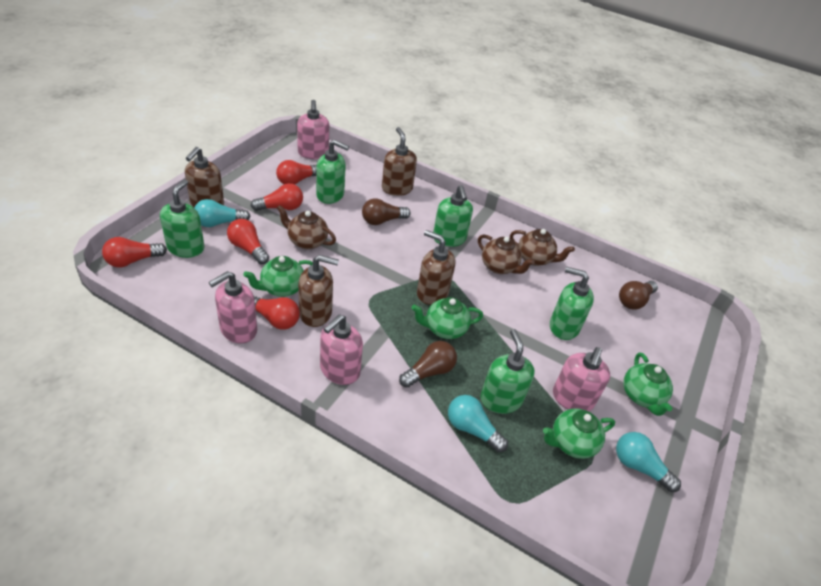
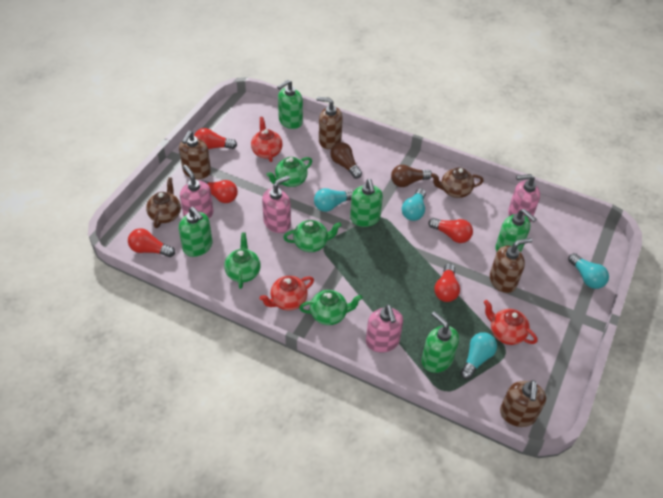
brown light bulb: [362,198,411,225] [399,341,457,388] [619,281,658,310] = 3 -> [330,142,362,179] [391,165,432,187] = 2
brown teapot: [277,205,336,249] [478,235,535,274] [510,229,575,266] = 3 -> [146,177,181,228] [431,168,483,198] = 2
red teapot: none = 0 -> [251,117,283,162] [259,276,314,311] [484,300,537,345] = 3
turquoise light bulb: [194,199,251,227] [448,395,508,452] [616,432,681,492] = 3 -> [314,188,354,212] [402,188,426,221] [460,332,497,379] [568,253,609,289] = 4

